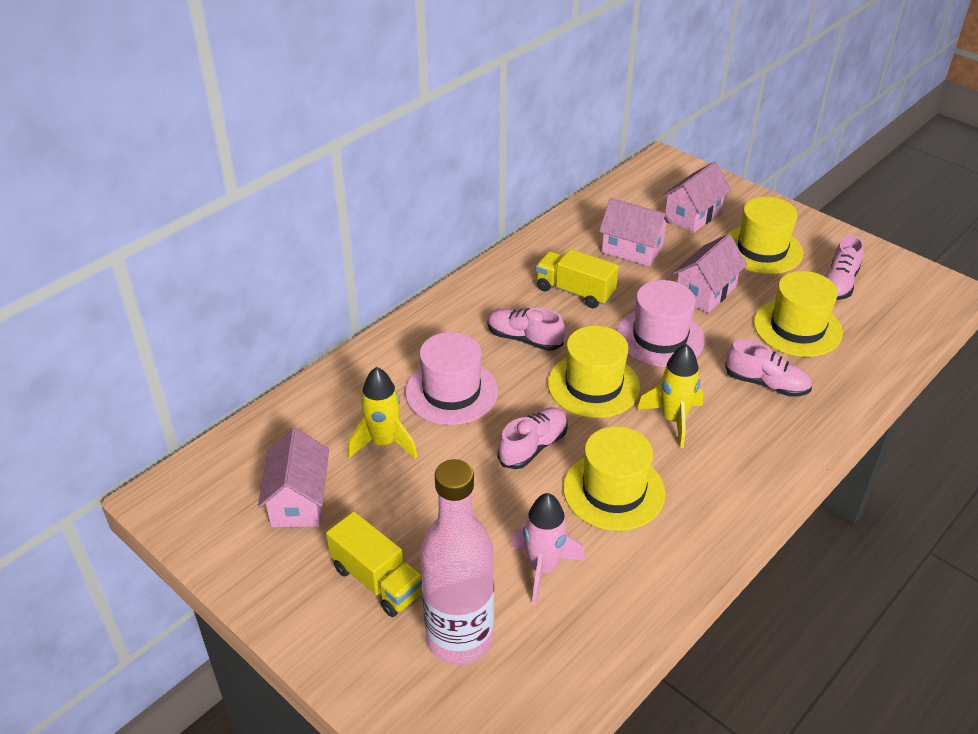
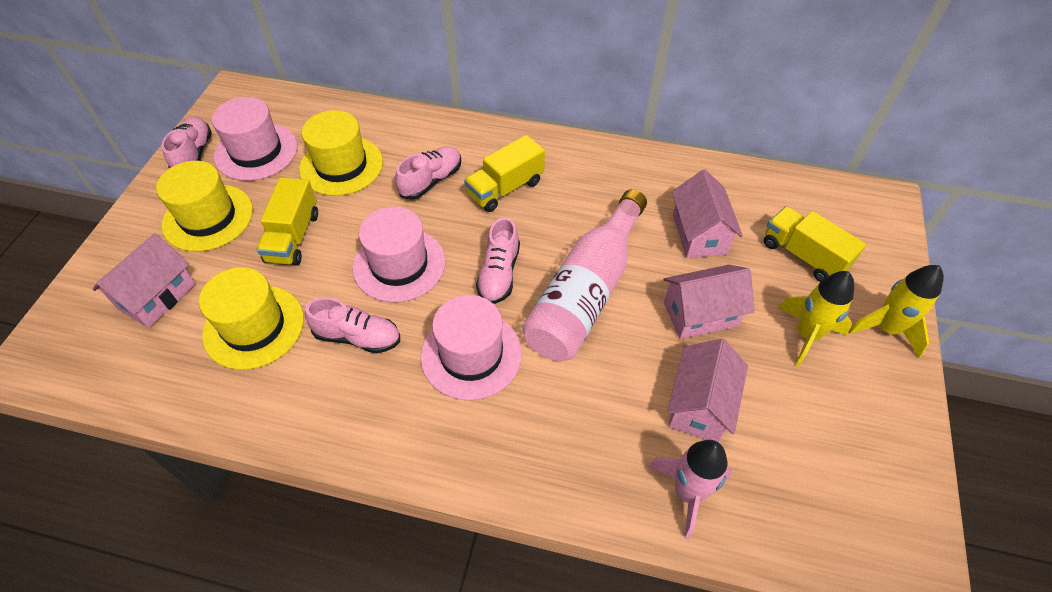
pink hat: [405,332,498,425] [617,280,705,367] = 2 -> [212,97,298,181] [353,206,446,303] [421,295,522,400] = 3
yellow hat: [548,326,640,418] [563,426,666,531] [728,197,803,274] [754,271,843,357] = 4 -> [156,161,253,252] [199,267,304,370] [299,110,383,196] = 3
yellow truck: [326,511,422,617] [536,249,619,308] = 2 -> [256,177,318,266] [464,135,545,212] [764,206,866,282] = 3

